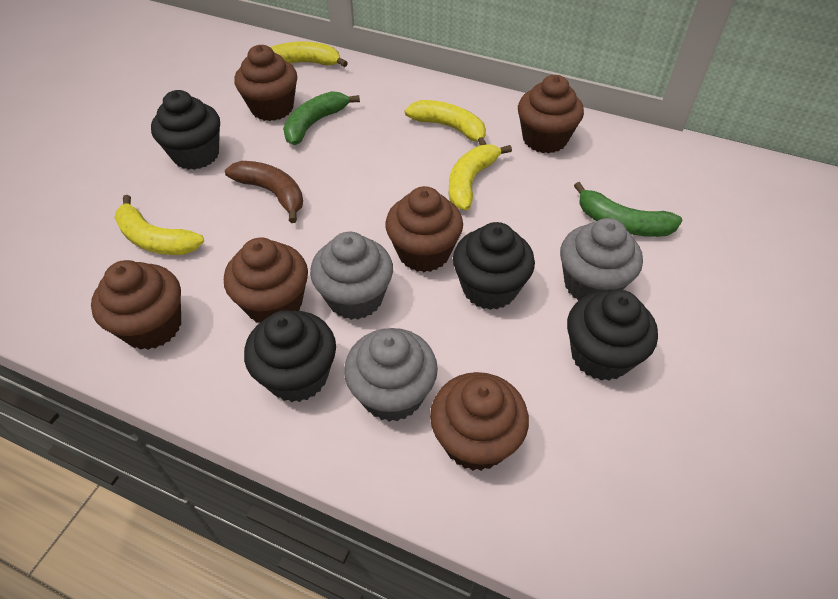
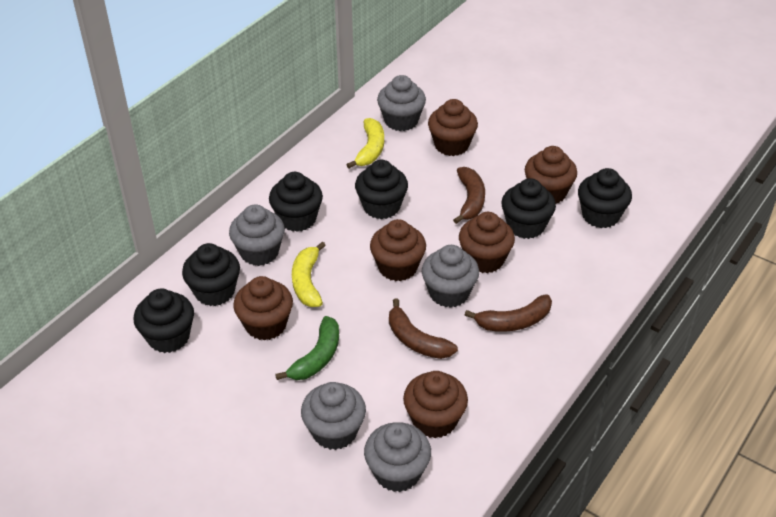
black cupcake: [151,90,220,170] [244,310,336,402] [453,222,535,310] [567,290,658,381] = 4 -> [134,289,194,353] [182,243,240,306] [269,172,323,232] [355,160,408,219] [501,178,556,239] [578,168,632,228] = 6
brown banana: [225,161,303,223] = 1 -> [389,298,458,359] [453,167,485,224] [465,294,552,332] = 3
green banana: [283,91,360,145] [574,182,683,237] = 2 -> [275,316,339,380] = 1
grey cupcake: [310,232,393,320] [344,328,438,422] [560,218,643,301] = 3 -> [229,204,285,266] [301,382,366,450] [364,422,431,492] [377,75,426,131] [422,245,479,308] = 5
yellow banana: [114,195,204,255] [270,42,348,67] [404,100,487,145] [449,144,512,210] = 4 -> [292,242,326,307] [347,118,384,168] = 2

